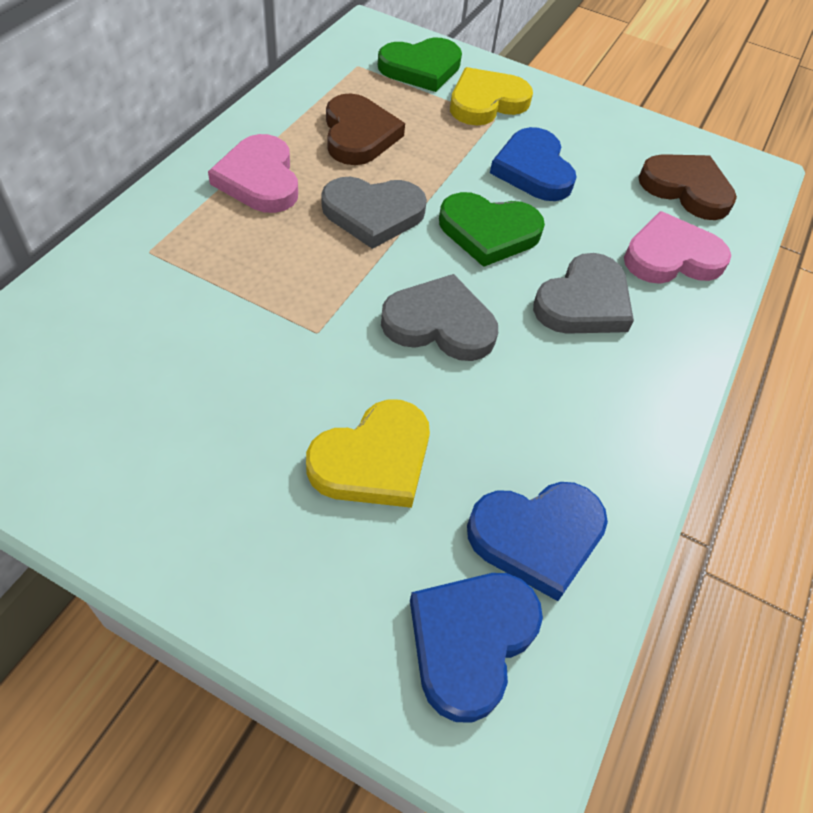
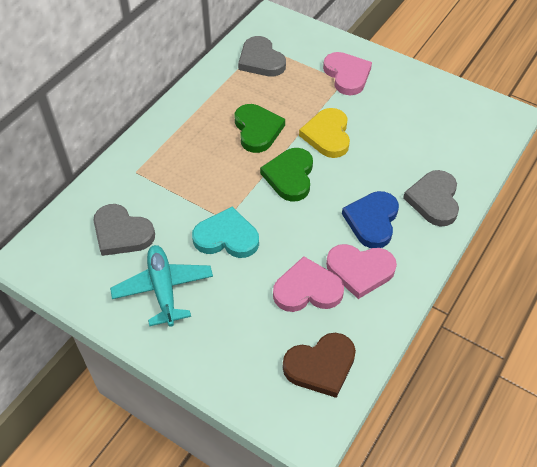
blue heart: [410,573,543,723] [467,482,608,601] [490,127,577,201] = 3 -> [342,191,399,248] = 1
brown heart: [326,93,405,165] [639,154,737,220] = 2 -> [283,333,356,398] = 1
pink heart: [208,134,298,213] [624,211,731,284] = 2 -> [273,256,344,312] [323,52,372,95] [326,244,397,299] = 3
turquoise heart: none = 0 -> [192,207,259,258] = 1
turquoise plane: none = 0 -> [110,245,213,327] = 1
yellow heart: [306,399,430,508] [450,67,533,126] = 2 -> [299,108,350,158] = 1

